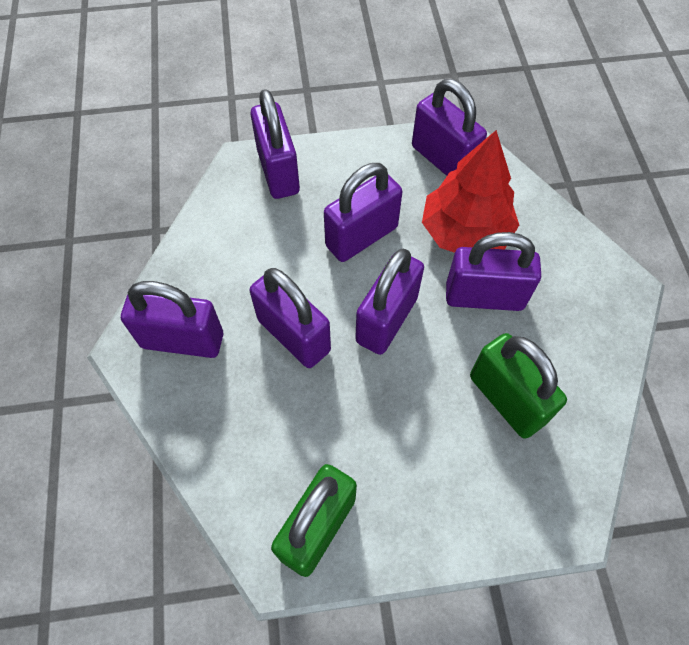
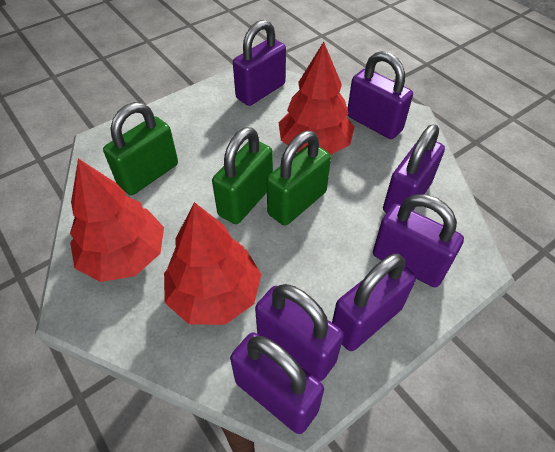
green padlock: [271,464,357,577] [470,333,567,438] = 2 -> [103,102,178,195] [212,127,273,224] [266,131,331,226] = 3
red tree: [422,130,519,253] = 1 -> [70,158,164,282] [164,202,261,325] [278,42,355,155] = 3

